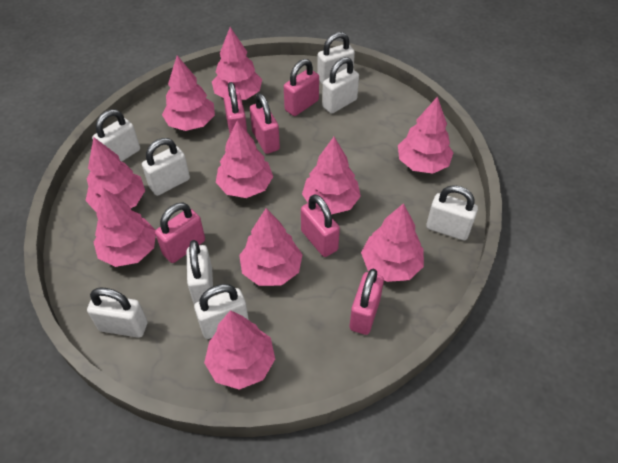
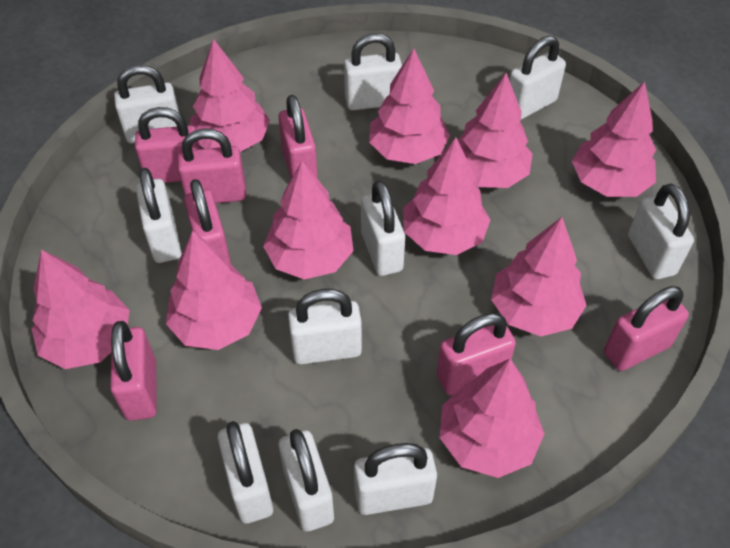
pink padlock: [155,203,205,263] [223,82,247,134] [250,93,280,154] [284,59,319,116] [301,194,340,257] [350,269,384,335] = 6 -> [110,321,157,421] [135,107,201,183] [178,128,246,203] [184,179,231,264] [278,95,318,179] [436,313,516,395] [604,286,689,371] = 7
white padlock: [87,288,148,338] [92,109,140,162] [142,138,190,196] [187,240,213,305] [194,284,249,339] [317,32,355,85] [322,57,359,114] [426,185,478,241] = 8 -> [114,65,179,143] [136,168,181,263] [218,421,273,524] [279,429,334,532] [288,289,362,365] [344,33,402,110] [354,443,437,515] [361,180,405,276] [509,36,566,120] [628,184,694,279] = 10

